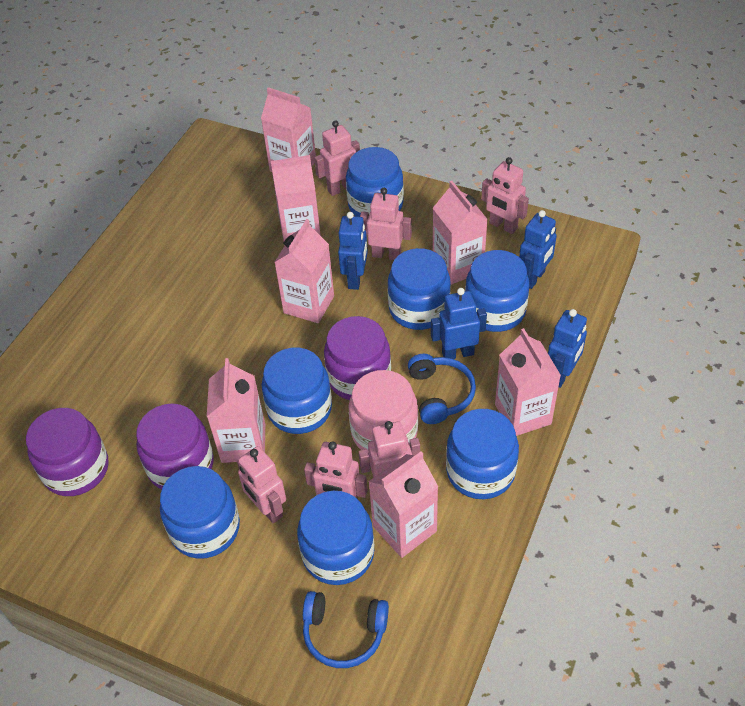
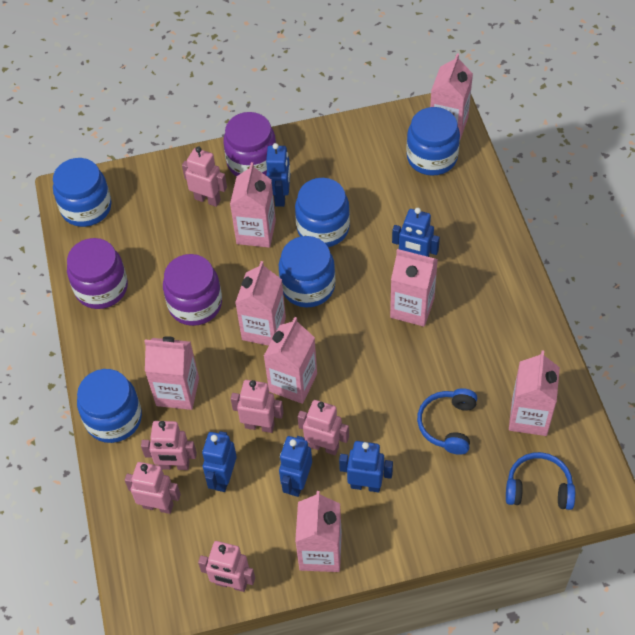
blue jar: [160,466,240,559] [262,348,332,434] [297,491,374,585] [346,147,404,217] [388,248,451,330] [446,409,519,499] [465,250,529,332] = 7 -> [53,158,112,227] [77,369,142,443] [279,236,335,307] [295,178,350,247] [406,107,460,176] = 5
blue robot: [338,212,368,290] [431,288,487,359] [519,210,557,289] [548,309,587,388] = 4 -> [202,431,237,492] [266,143,290,207] [279,436,312,497] [339,441,393,493] [392,208,440,257] = 5
pink carton: [207,358,265,463] [261,87,316,172] [271,155,321,246] [274,219,334,323] [368,451,438,558] [433,181,488,285] [495,328,561,436] = 7 -> [144,336,199,410] [230,162,276,248] [235,261,286,346] [264,317,317,404] [295,491,342,572] [390,249,438,327] [430,53,473,140] [509,350,560,436] = 8
pink jar: [349,370,418,453] = 1 -> none = 0

